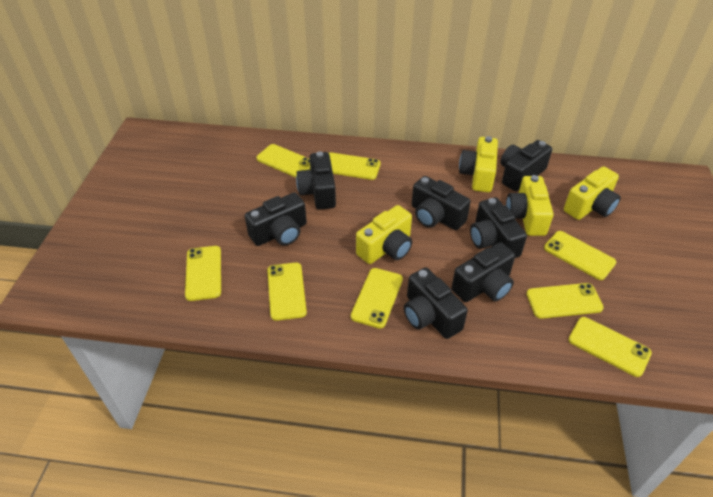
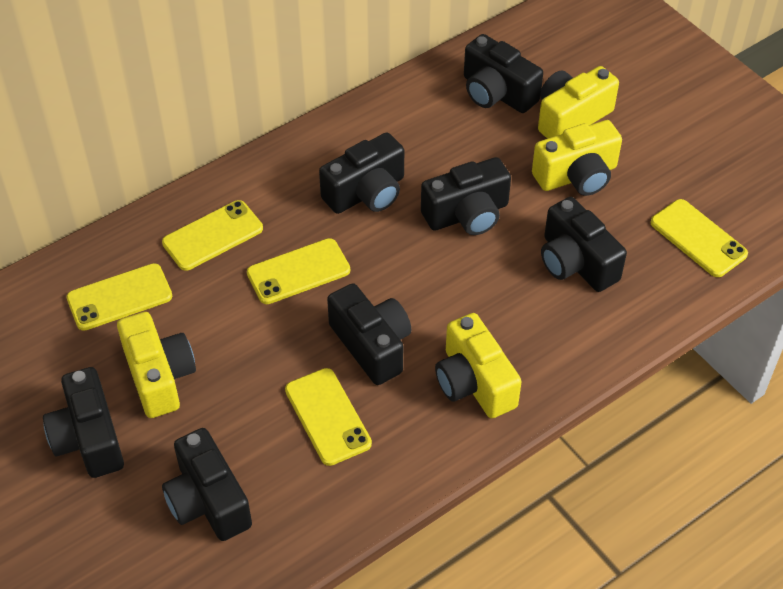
yellow phone: [185,246,221,301] [256,144,310,178] [267,263,307,321] [329,152,381,180] [351,268,403,329] [526,283,604,319] [544,231,616,280] [569,317,652,377] = 8 -> [66,263,172,331] [162,200,263,271] [247,238,350,304] [285,368,372,466] [650,199,748,277] = 5

